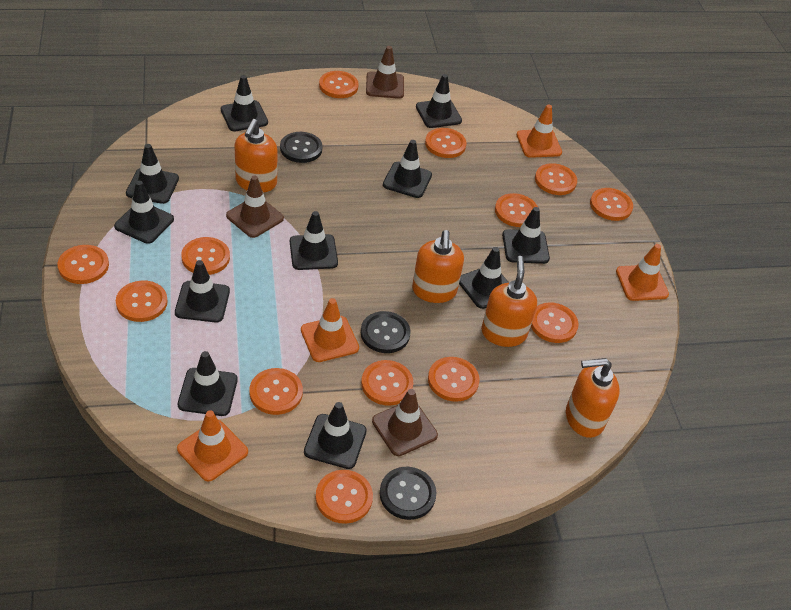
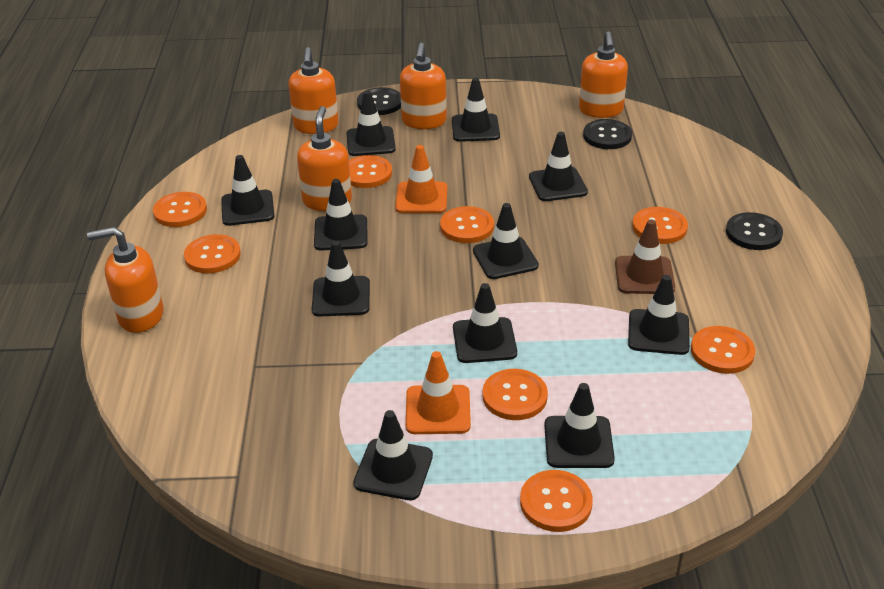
brown traffic cone: [226,176,284,238] [366,46,404,99] [372,389,438,456] = 3 -> [615,220,675,294] = 1
orange button: [58,245,109,284] [116,280,168,322] [181,237,230,275] [250,368,303,415] [315,470,373,524] [319,71,359,98] [361,360,413,406] [425,128,466,158] [428,357,480,402] [495,193,538,227] [531,302,579,343] [535,163,577,195] [590,188,633,221] = 13 -> [153,192,207,227] [184,234,241,273] [349,155,392,188] [440,206,494,243] [482,369,548,420] [520,470,593,532] [632,207,688,244] [691,326,755,374] = 8
orange soap dispenser: [234,119,277,193] [412,230,464,303] [481,256,537,347] [566,358,620,438] = 4 -> [87,227,163,333] [288,47,339,134] [297,106,352,211] [400,43,447,129] [579,31,628,118] = 5
orange traffic cone: [177,410,248,481] [301,298,359,362] [516,104,562,158] [616,244,669,301] = 4 -> [395,145,447,213] [406,351,471,434] = 2

